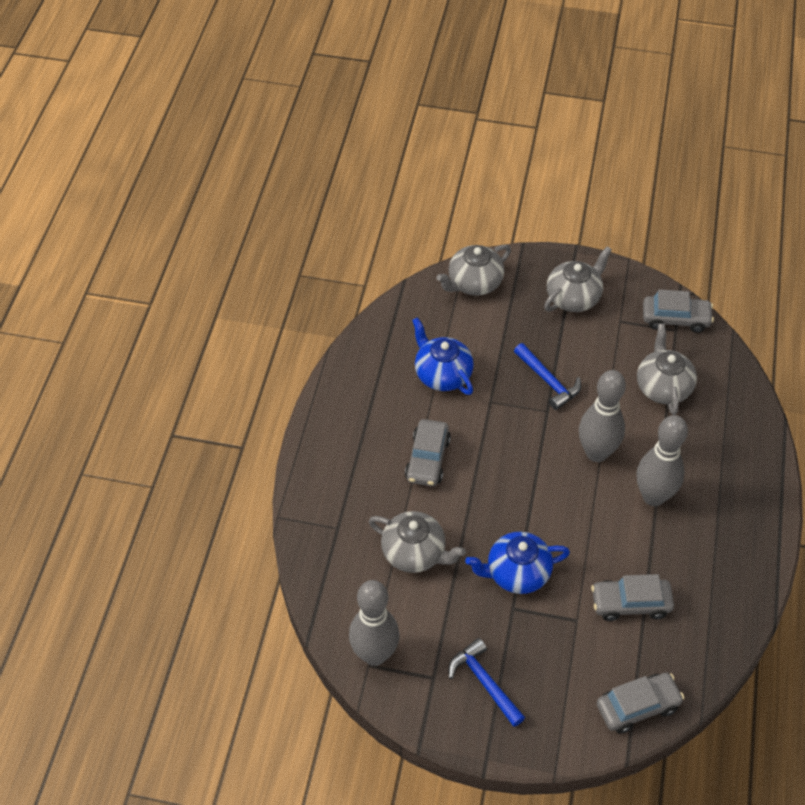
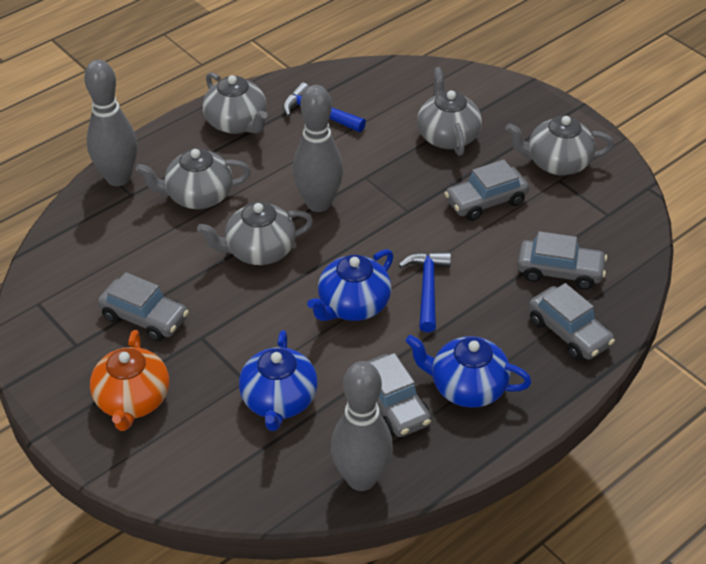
blue teapot: [412,317,474,395] [465,532,570,594] = 2 -> [239,330,318,431] [307,249,394,321] [405,335,531,408] = 3
grey car: [405,419,451,486] [591,574,674,621] [597,673,684,734] [643,289,714,333] = 4 -> [98,272,189,341] [366,353,431,437] [444,159,529,221] [517,231,607,290] [529,283,615,360] = 5
grey teapot: [369,511,466,573] [436,244,511,296] [544,246,612,312] [637,324,697,415] = 4 -> [136,148,251,209] [197,202,313,265] [203,72,267,134] [417,67,482,156] [506,116,614,175] = 5
orange teapot: none = 0 -> [90,330,169,431] = 1

